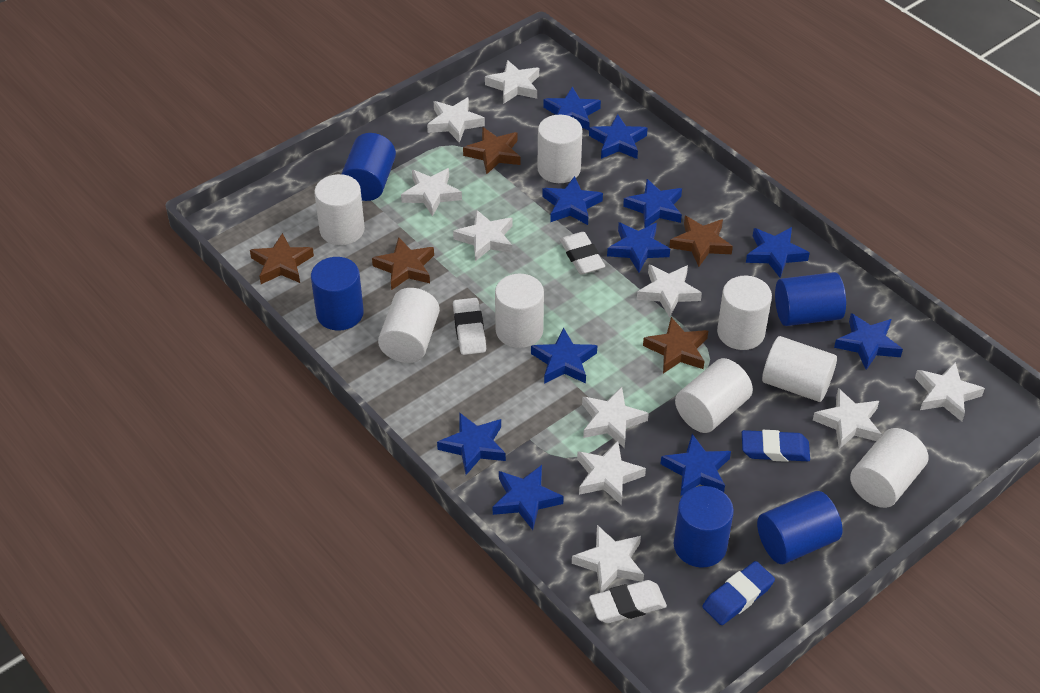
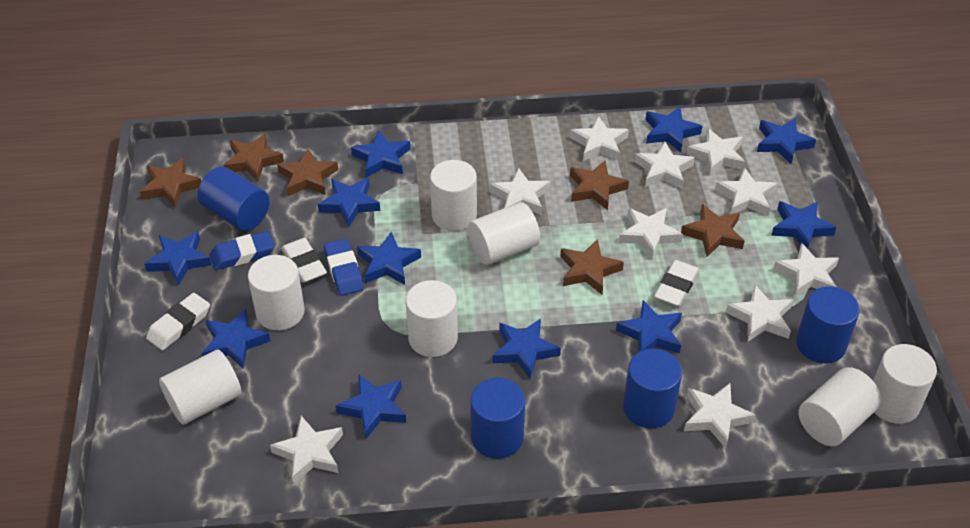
blue cylinder: [311,257,364,331] [342,133,396,201] [674,486,734,568] [757,491,843,564] [775,272,846,326] = 5 -> [198,167,270,231] [470,378,525,459] [623,349,682,429] [796,286,860,363] = 4
brown star: [250,233,314,284] [372,237,434,290] [463,127,520,175] [643,317,708,373] [669,216,733,267] = 5 -> [140,158,201,208] [223,134,284,182] [277,149,338,196] [560,239,624,294] [570,161,629,210] [681,204,744,257] = 6
white cylinder: [314,174,365,245] [378,288,440,363] [495,274,544,348] [537,115,582,183] [675,358,753,433] [717,276,772,350] [762,336,837,402] [850,428,928,508] = 8 -> [159,350,242,424] [248,255,305,330] [406,280,458,357] [430,160,477,231] [468,202,540,265] [798,367,881,446] [873,344,937,424] = 7

